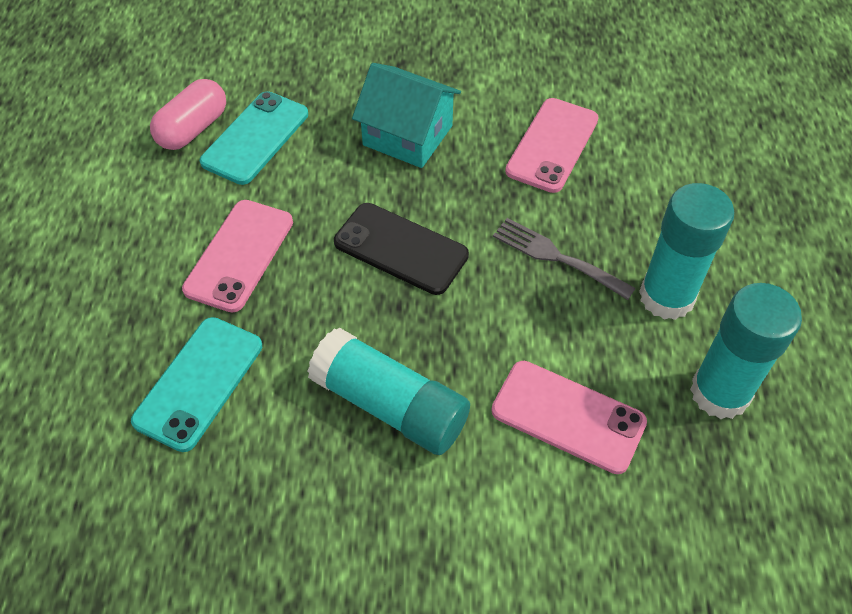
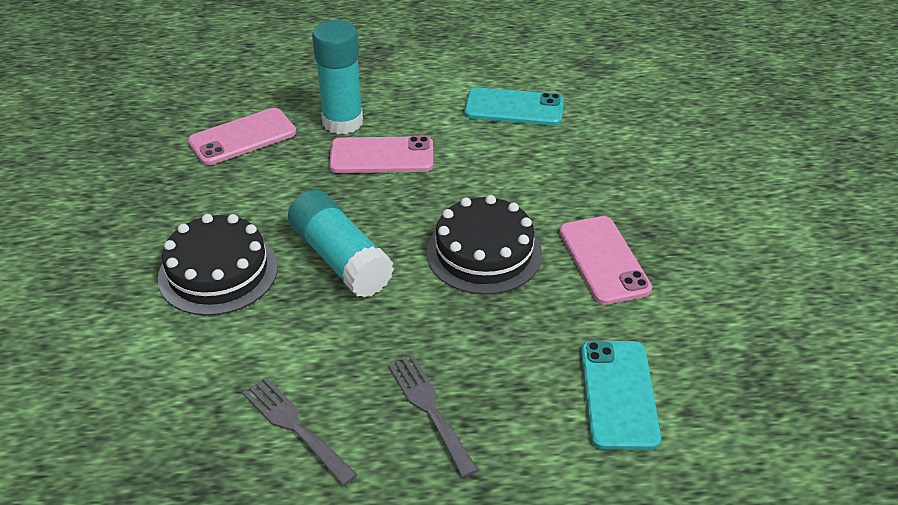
black cake: none = 0 -> [158,214,278,316] [427,195,542,295] = 2
black phone: [334,203,469,295] = 1 -> none = 0
grey fork: [493,218,636,300] = 1 -> [242,377,357,486] [388,355,478,478] = 2
pink capsule: [150,79,226,150] = 1 -> none = 0
turquoise glue stick: [308,328,470,455] [639,183,734,320] [690,283,802,419] = 3 -> [288,190,394,298] [312,20,363,134] = 2
turquoise house: [352,63,461,168] = 1 -> none = 0

